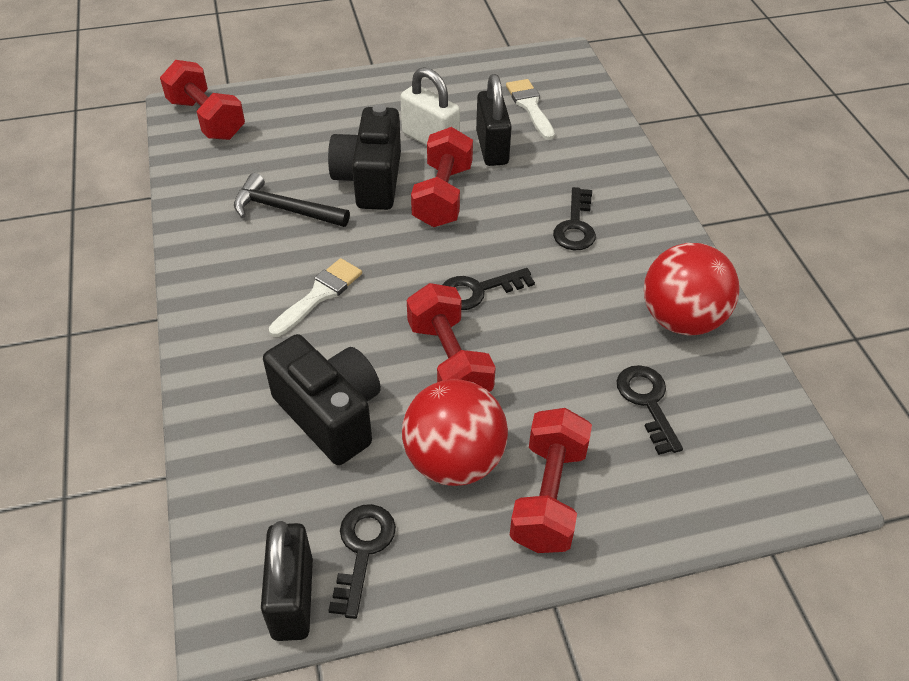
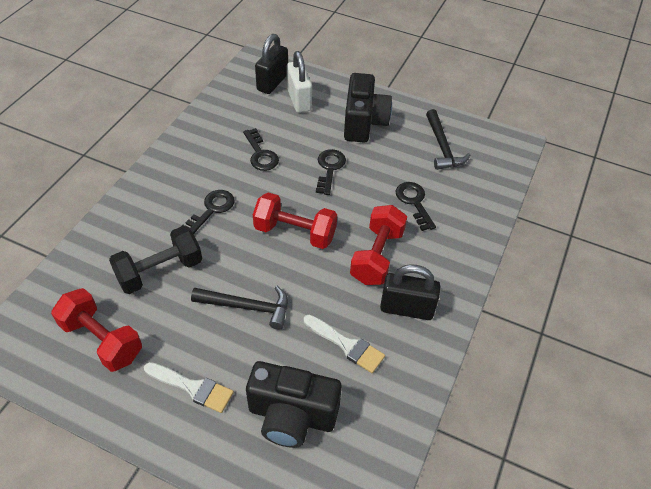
black dumbbell: none = 0 -> [109,226,202,294] = 1
black hammer: [234,173,350,227] = 1 -> [191,286,288,330] [426,109,470,170] = 2
red ball: [402,379,508,486] [644,243,740,335] = 2 -> none = 0
red dumbbell: [160,60,245,140] [407,283,496,392] [411,127,473,227] [509,408,592,553] = 4 -> [51,288,142,372] [253,193,337,249] [350,205,407,285] = 3

